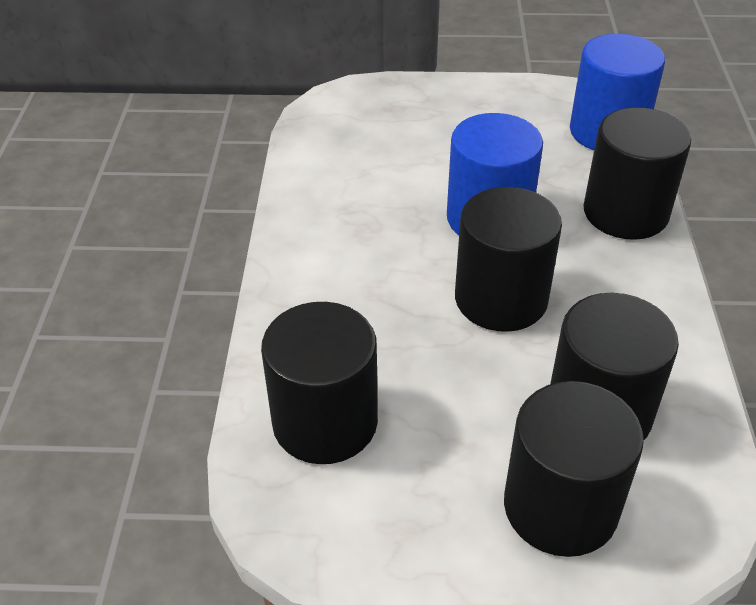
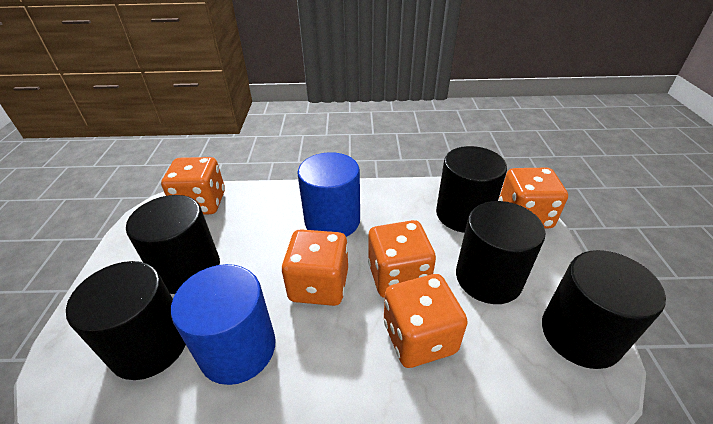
orange dice: none = 0 -> [161,157,225,215] [282,229,348,306] [368,220,436,298] [384,274,468,368] [499,168,568,229] = 5

